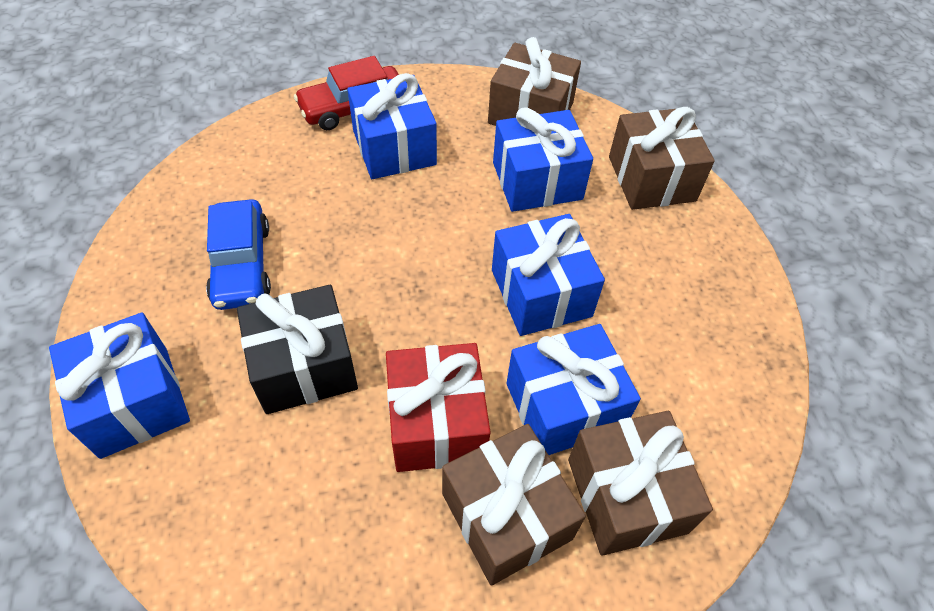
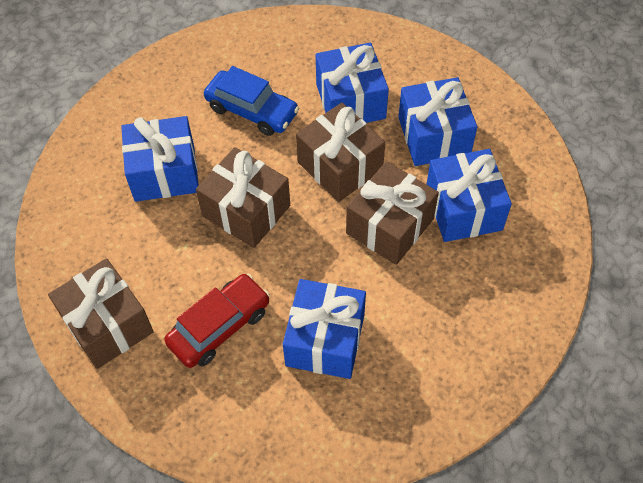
black gift: [237,285,358,414] = 1 -> none = 0
red gift: [386,343,490,472] = 1 -> none = 0

